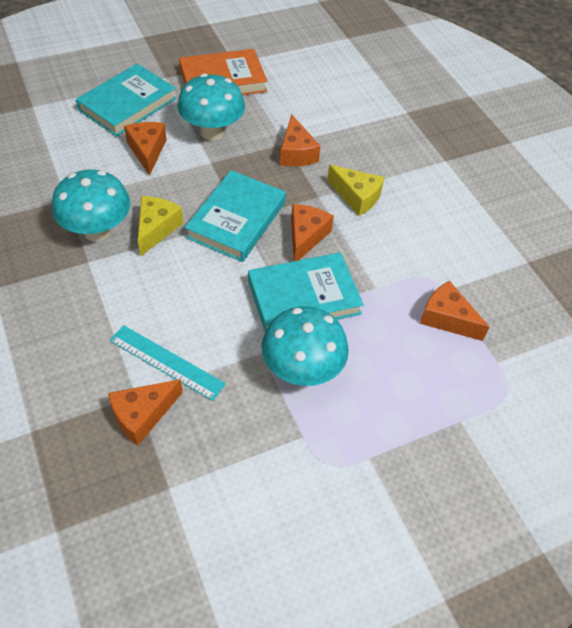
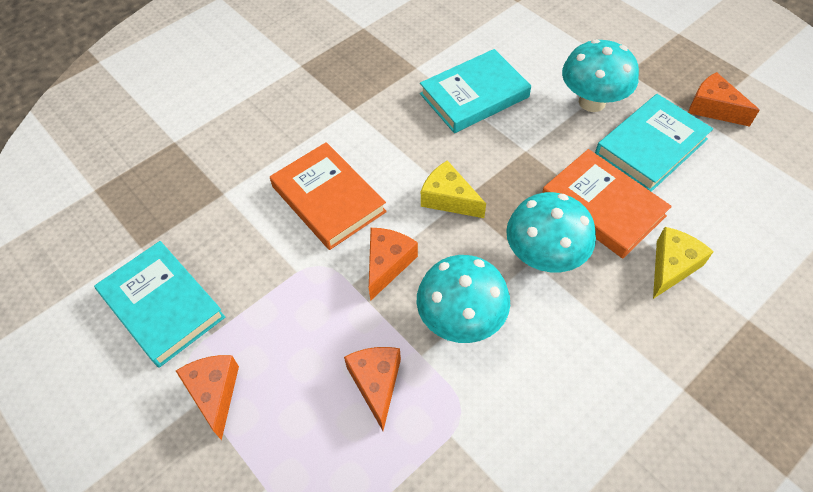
orange book: [179,49,267,95] = 1 -> [270,142,387,250] [542,149,672,259] = 2
orange cheese: [108,379,183,446] [124,122,167,176] [280,114,321,166] [291,204,334,261] [420,281,490,341] = 5 -> [176,355,239,440] [344,347,401,431] [369,228,418,301] [688,72,760,127] = 4
turquoise ruler: [109,325,226,401] = 1 -> none = 0

